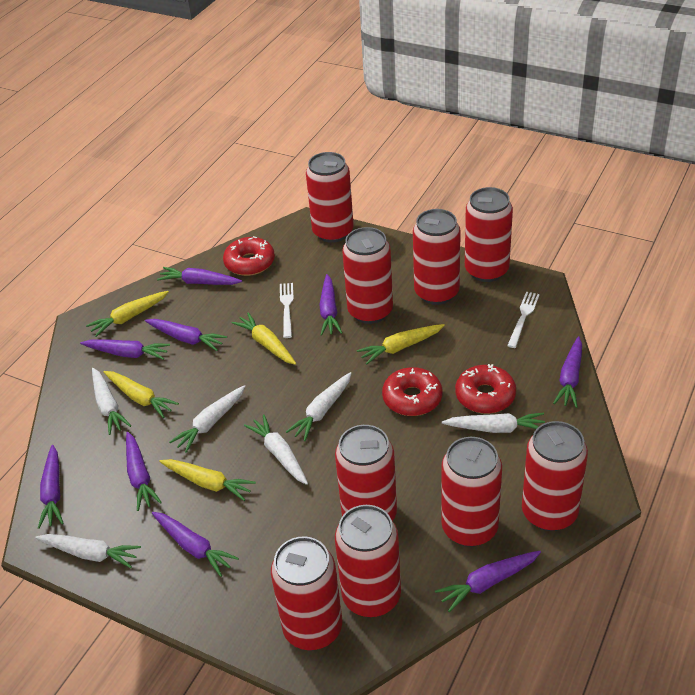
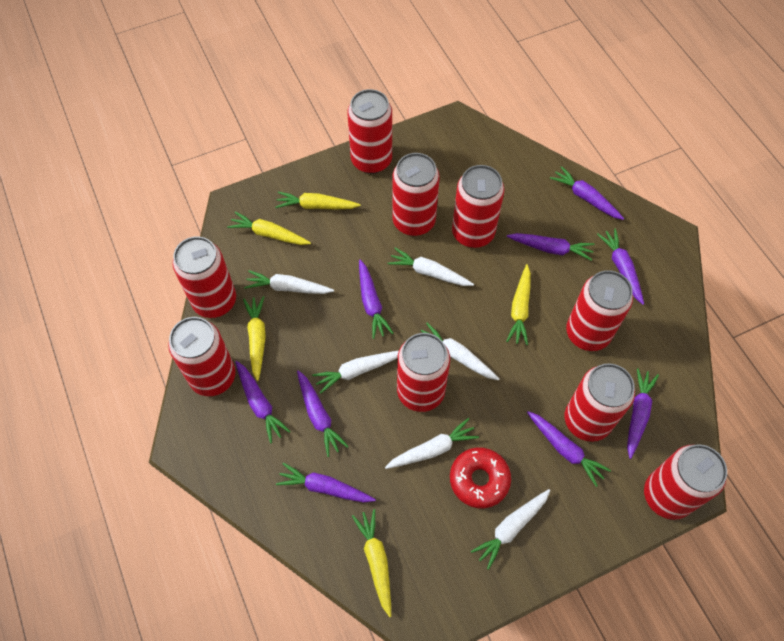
red donut: [223,236,275,276] [382,367,442,416] [455,364,516,414] = 3 -> [450,447,511,508] = 1
white fork: [280,283,294,338] [507,292,540,348] = 2 -> none = 0

